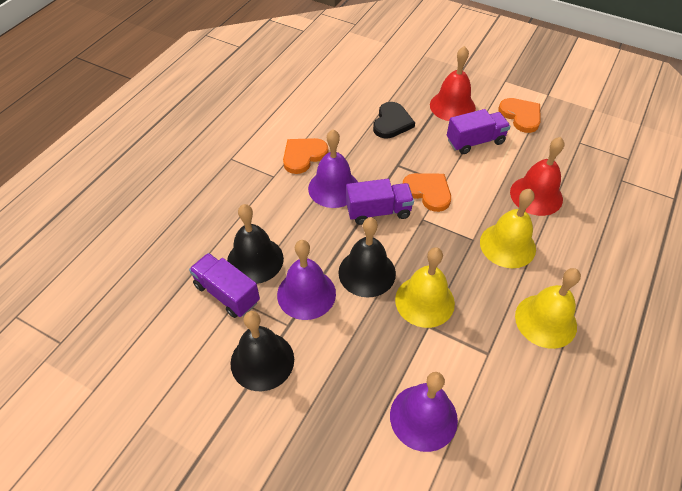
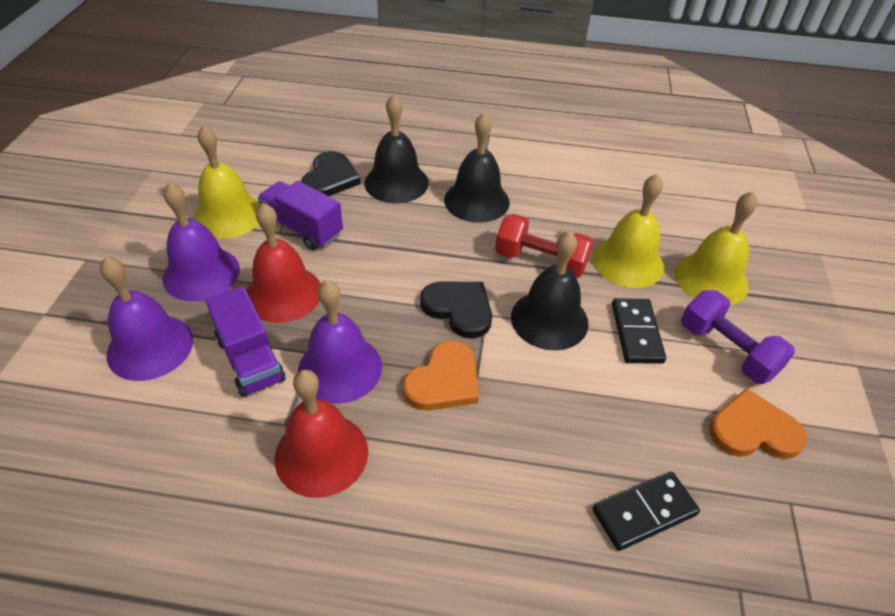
black domino: none = 0 -> [593,472,700,551] [612,298,666,364] = 2
black heart: [373,102,415,139] = 1 -> [301,151,361,196] [420,282,492,339] = 2
orange heart: [283,138,328,174] [403,173,451,212] [498,98,541,133] = 3 -> [403,341,479,411] [709,388,807,459] = 2
purple dumbbell: none = 0 -> [681,290,795,384] = 1
purple truck: [189,253,260,318] [346,179,414,225] [447,109,510,154] = 3 -> [205,286,285,397] [258,181,343,250] = 2
red dumbbell: none = 0 -> [495,214,594,278] = 1

